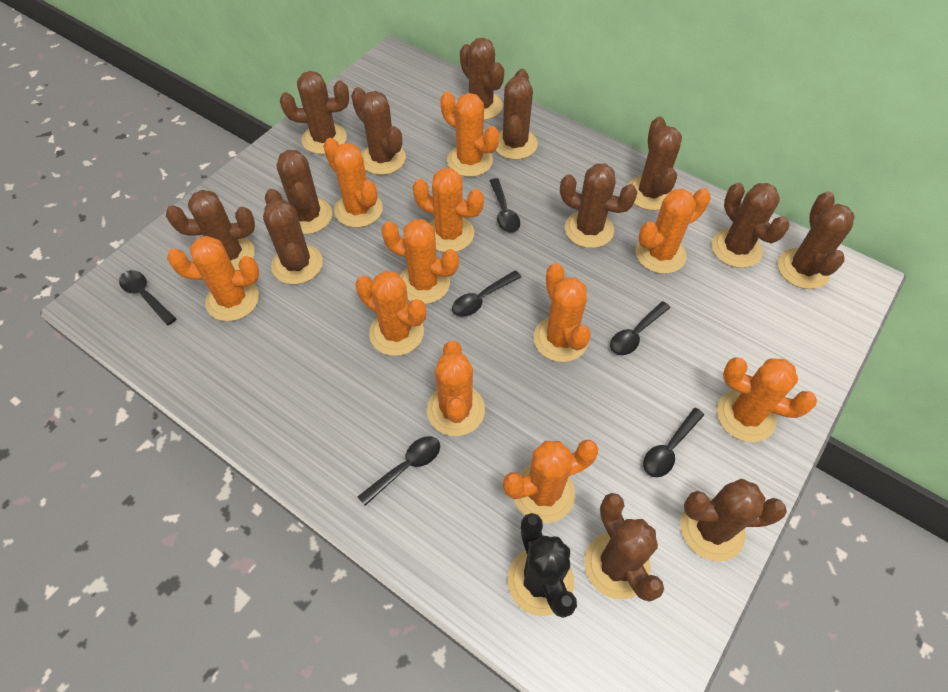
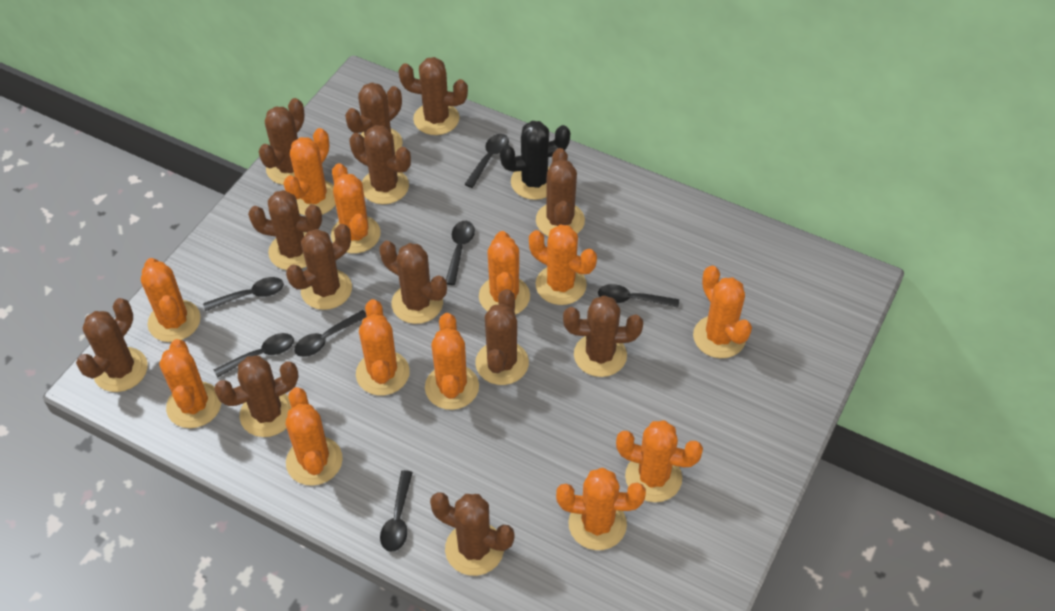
black spoon: [119,270,176,326] [358,436,440,506] [452,270,521,317] [489,178,520,233] [610,301,671,355] [643,408,704,477] = 6 -> [203,277,284,311] [214,333,294,378] [294,310,367,357] [380,470,413,552] [446,221,475,285] [464,134,509,188] [598,284,679,308] = 7
orange cactus: [167,236,259,321] [323,138,383,228] [356,271,426,356] [381,219,459,304] [413,168,484,252] [427,341,485,436] [440,92,499,177] [503,440,598,523] [534,263,591,362] [636,188,711,274] [717,358,817,442] = 11 -> [141,258,201,342] [159,339,221,428] [283,128,336,215] [286,387,343,486] [331,163,381,253] [356,299,410,396] [425,313,479,410] [479,231,530,315] [529,224,597,305] [556,468,646,550] [616,420,703,502] [693,266,752,358] = 12

